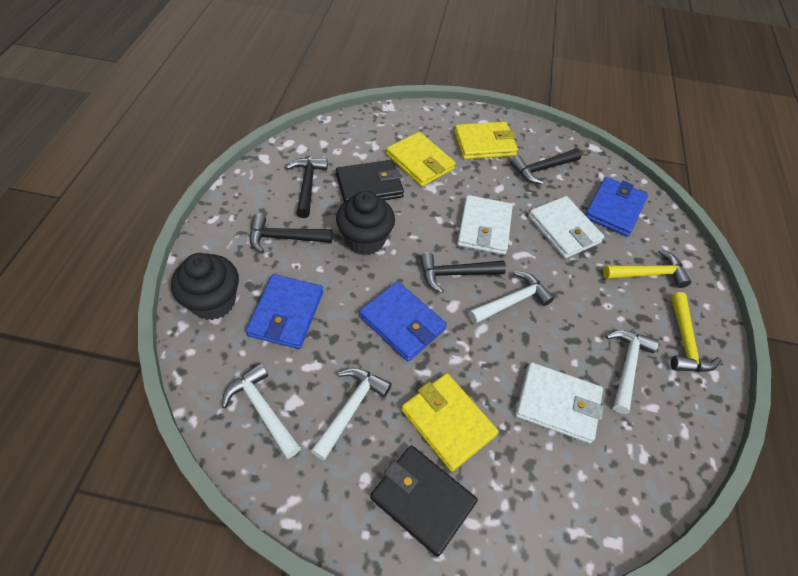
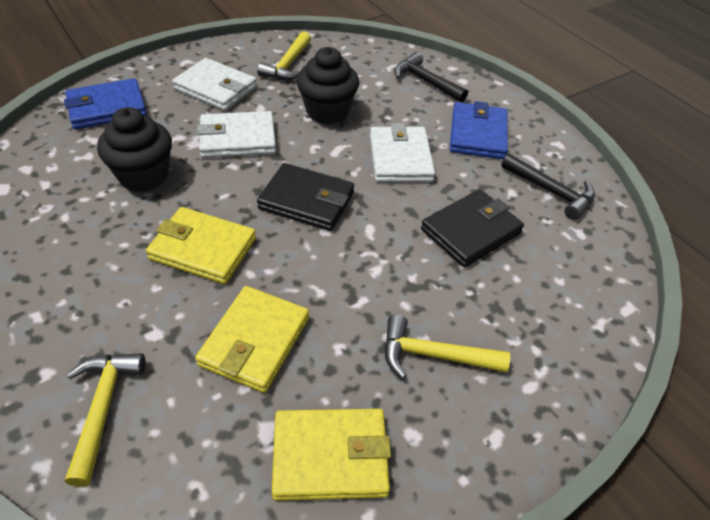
black hammer: [250,214,332,253] [286,157,328,218] [420,252,506,293] [511,149,581,185] = 4 -> [394,52,468,103] [501,154,595,220] = 2
blue wallet: [246,274,323,349] [359,281,447,361] [585,177,648,237] = 3 -> [64,78,147,129] [450,101,508,159] = 2
white hammer: [222,363,301,459] [311,368,392,460] [469,271,554,324] [606,330,659,414] = 4 -> none = 0
yellow hammer: [603,249,691,288] [671,292,721,372] = 2 -> [65,353,146,487] [257,31,311,80] [384,314,510,379] = 3

